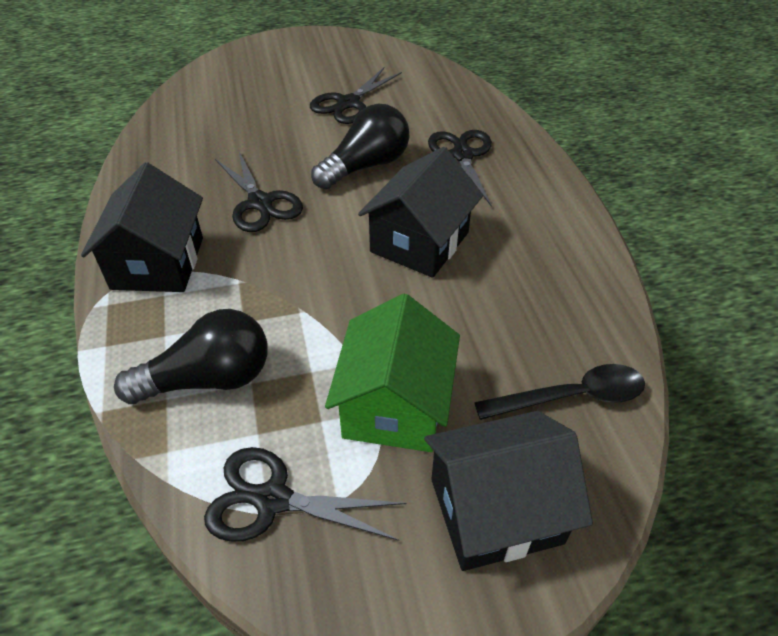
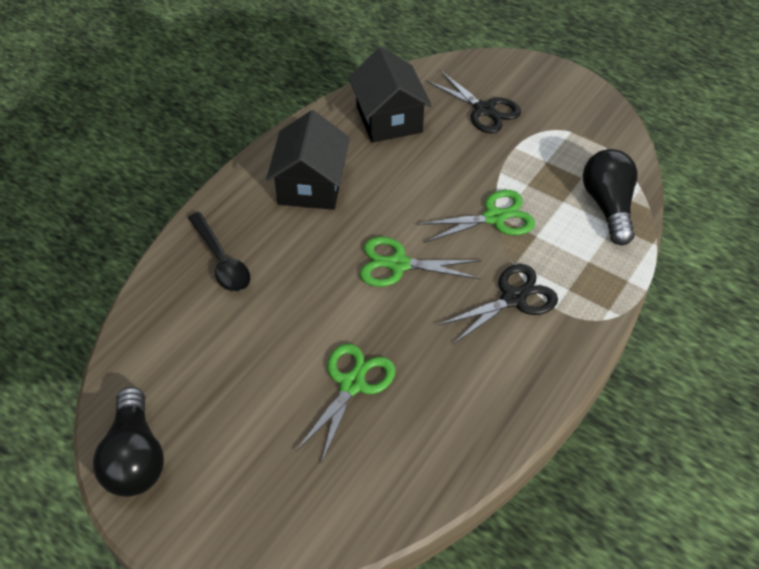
black house: [81,162,203,292] [358,147,483,278] [424,411,593,571] = 3 -> [266,110,350,210] [348,47,432,143] = 2
black scissors: [204,447,406,542] [215,152,303,232] [310,68,402,124] [428,130,492,207] = 4 -> [426,70,521,133] [437,264,558,344] = 2
green house: [325,294,460,452] = 1 -> none = 0
green scissors: none = 0 -> [296,344,396,464] [360,237,481,287] [417,190,535,243] = 3

